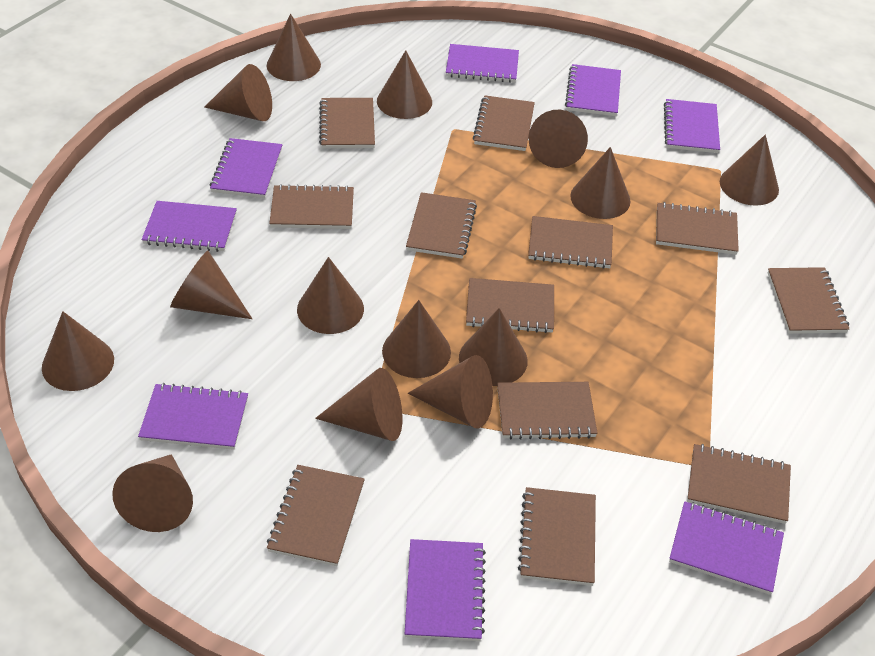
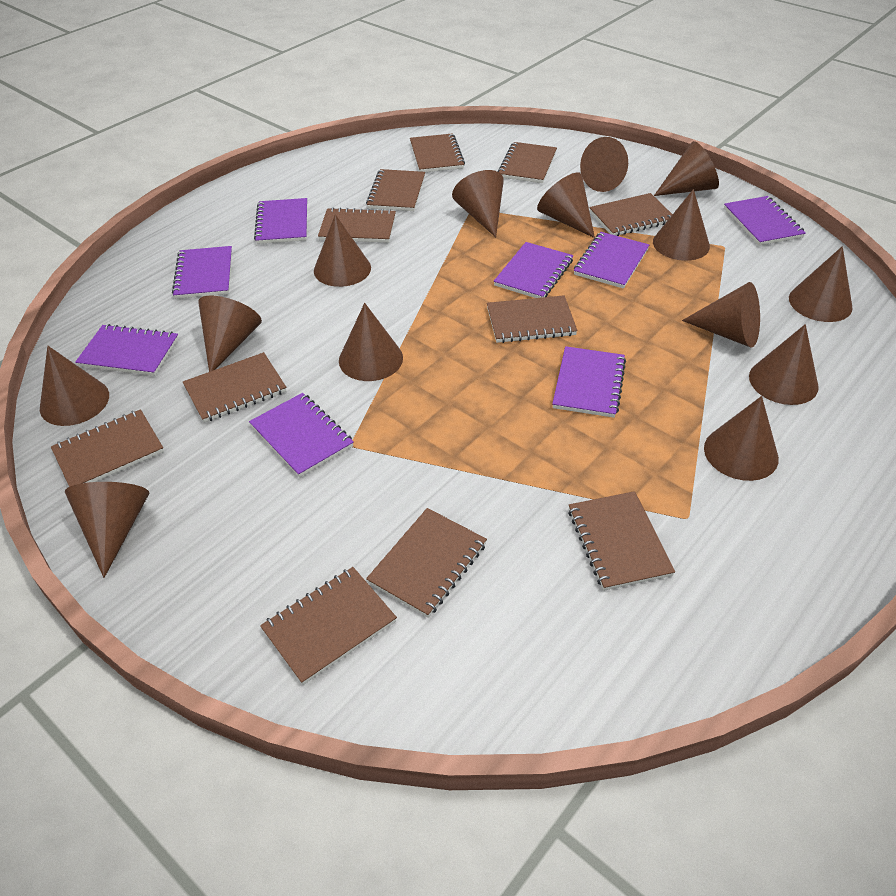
brown notebook: [267,465,365,566] [269,184,354,229] [319,98,375,149] [406,192,477,259] [466,278,554,333] [473,95,535,151] [497,382,597,440] [518,487,596,586] [528,216,613,269] [656,202,739,255] [687,444,791,524] [768,267,849,334] = 12 -> [51,409,164,487] [183,352,287,423] [260,567,397,685] [318,207,396,243] [366,169,425,211] [366,508,487,618] [410,133,465,172] [487,295,578,343] [498,142,557,183] [568,491,675,591] [589,193,673,236] = 11

